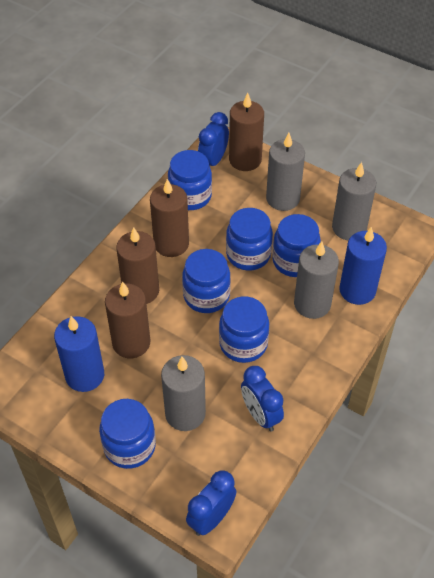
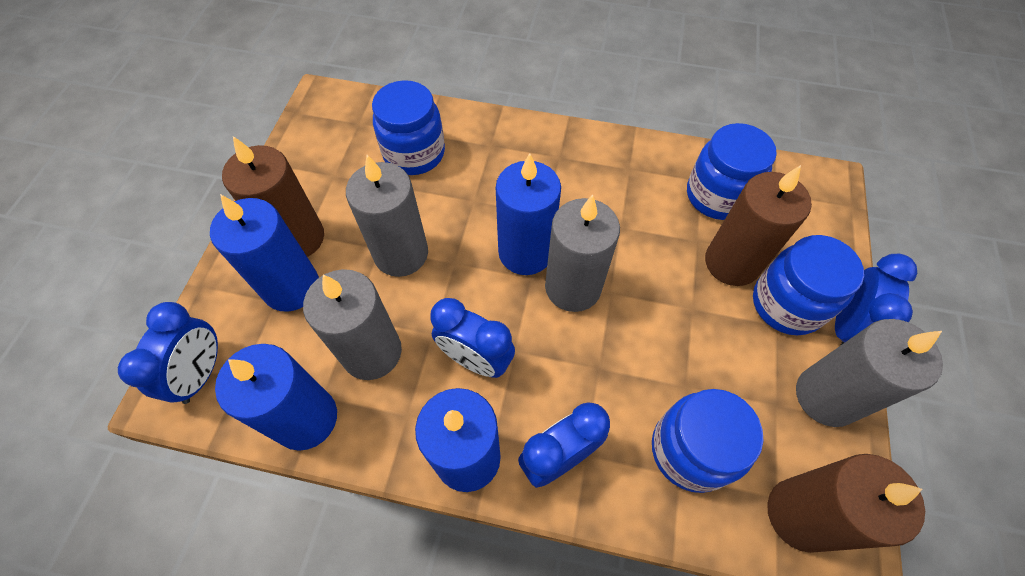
blue candle: [54,316,104,392] [339,227,387,305] = 2 -> [210,194,319,312] [215,344,337,451] [415,388,501,492] [496,153,561,275] = 4
blue clock: [186,470,236,536] [198,112,229,166] [241,366,284,432] = 3 -> [118,302,218,404] [430,298,515,378] [518,403,610,488] [835,254,917,346] = 4
blue jar: [99,399,156,469] [168,150,212,210] [182,249,231,313] [219,296,269,363] [226,208,273,270] [272,214,321,277] = 6 -> [372,80,445,175] [652,389,764,493] [687,123,777,220] [753,235,864,335] = 4
brown candle: [105,282,150,358] [116,227,159,304] [150,179,189,257] [229,93,264,171] = 4 -> [222,136,324,257] [705,165,812,286] [767,454,925,553] = 3

